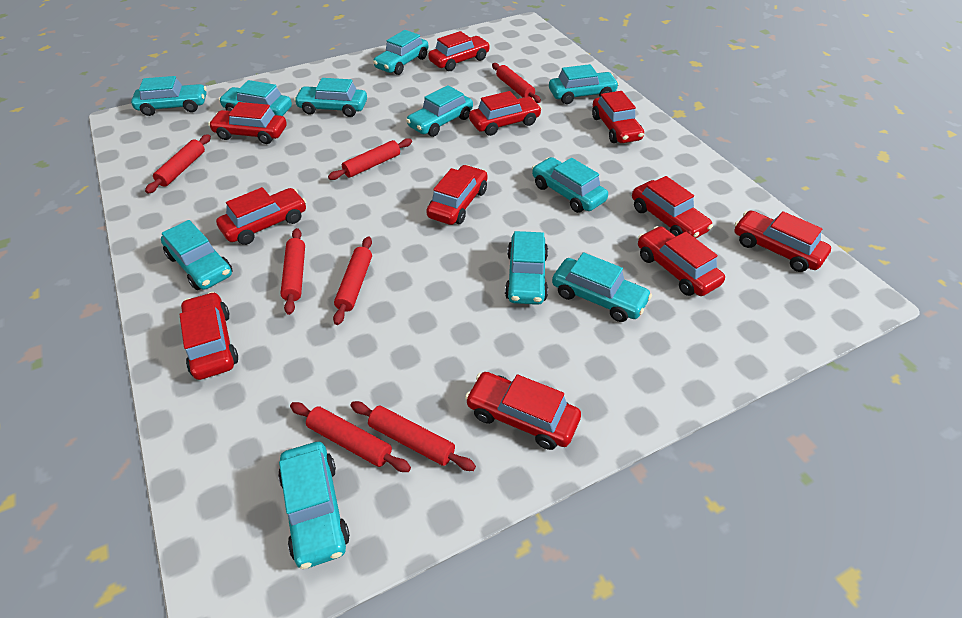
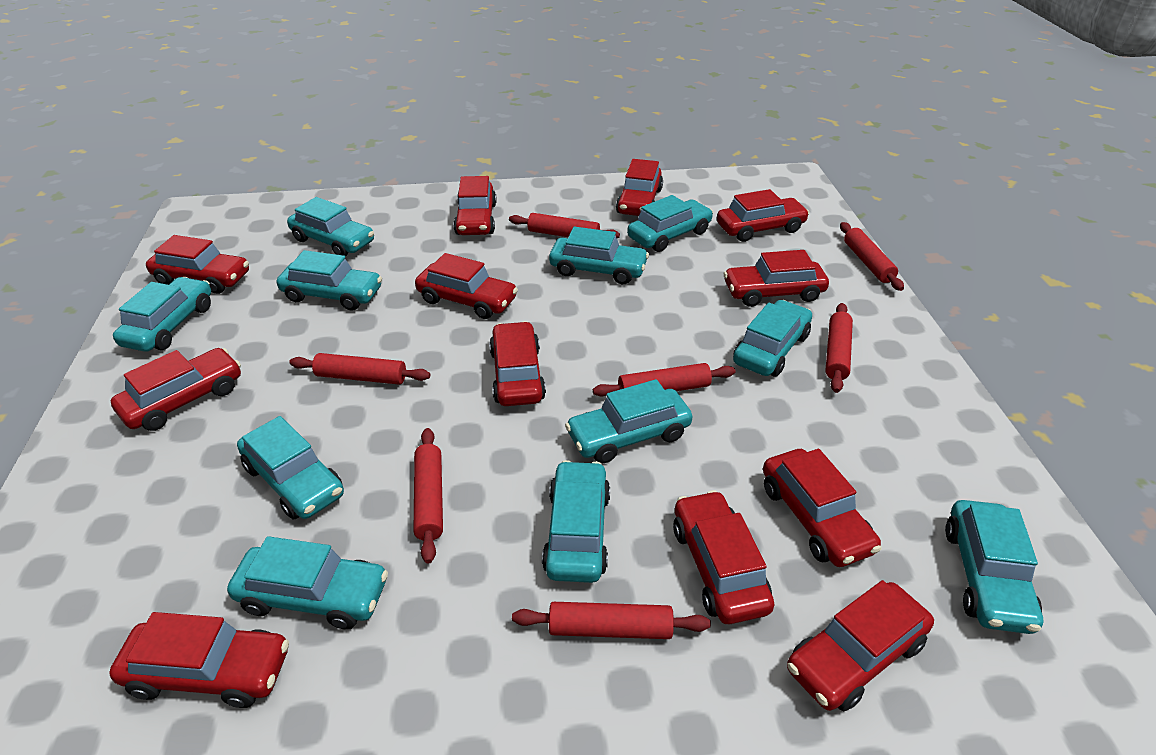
red car: [179,292,238,380] [208,102,287,144] [216,187,306,245] [426,165,488,225] [428,31,490,71] [465,372,581,450] [469,91,542,136] [592,91,644,143] [632,176,713,238] [638,226,725,296] [735,211,831,272] = 11 -> [109,612,289,708] [111,348,241,431] [146,235,249,294] [415,253,518,319] [453,176,497,235] [489,321,546,406] [616,159,663,216] [673,490,774,624] [717,189,810,242] [723,250,829,307] [763,449,882,567] [787,580,934,711] = 12

